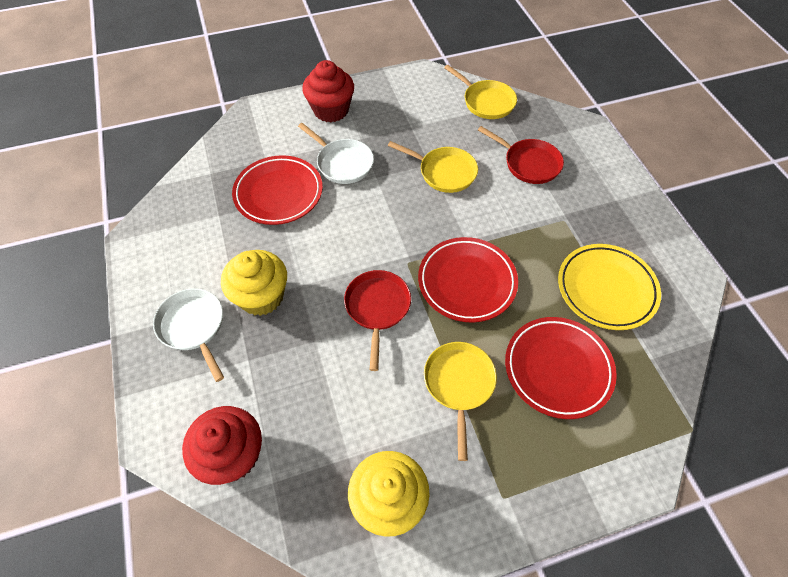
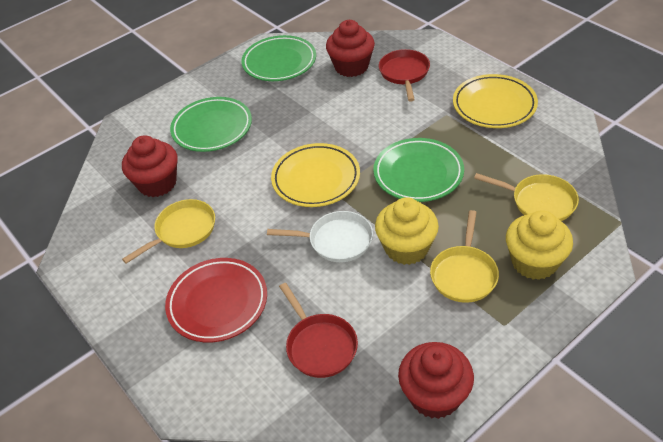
green plate: none = 0 -> [170,97,252,152] [241,35,316,81] [373,138,464,202] = 3
red cupcake: [182,406,262,485] [302,60,354,123] = 2 -> [122,135,178,197] [326,20,375,77] [398,342,474,419] = 3
red plate: [232,155,323,225] [418,237,518,323] [505,317,617,419] = 3 -> [165,258,267,342] = 1
white pan: [153,288,224,382] [298,123,374,184] = 2 -> [267,211,373,262] = 1
yellow plate: [558,244,661,330] = 1 -> [271,143,360,207] [453,74,538,128] = 2

